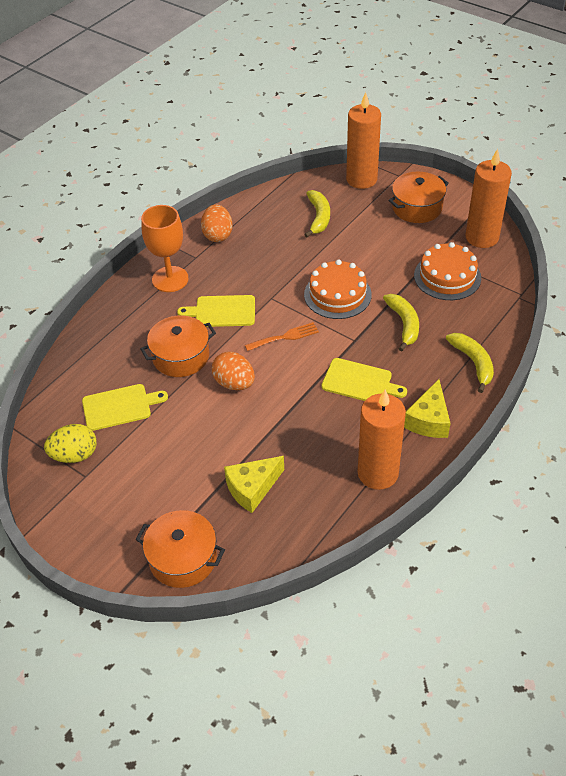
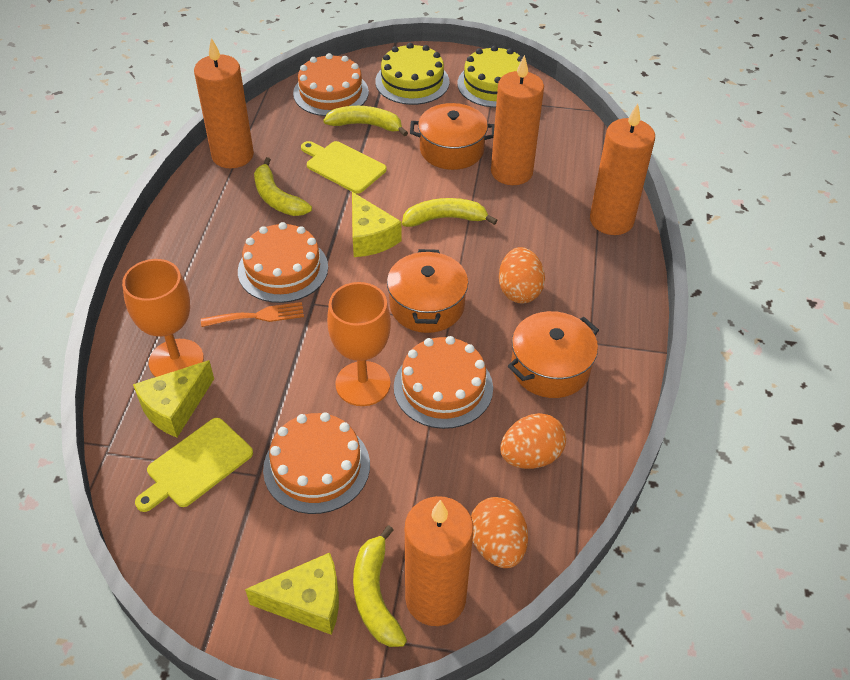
orange cake: [304,259,372,319] [414,242,481,300] = 2 -> [238,222,328,303] [263,412,370,514] [293,53,369,116] [394,336,493,429] = 4
orange candle: [346,92,381,189] [358,390,406,490] [466,149,512,248] = 3 -> [194,38,254,168] [405,496,474,626] [491,55,544,185] [590,104,655,235] = 4
orange egg: [201,204,233,242] [212,352,255,390] = 2 -> [471,497,528,568] [499,247,545,304] [500,413,566,469] = 3
orange goblet: [141,205,189,292] = 1 -> [122,259,204,377] [327,282,391,406] = 2
yellow banana: [304,190,330,237] [383,294,419,351] [446,333,494,393] = 3 -> [254,157,312,216] [323,106,408,136] [353,525,407,647] [402,198,497,227] = 4
yellow cake: none = 0 -> [375,43,450,105] [457,45,523,108] = 2
yellow cheese: [224,456,284,513] [404,379,451,438] = 2 -> [133,360,214,437] [245,553,339,635] [352,192,402,257] = 3
yellow cutting board: [82,384,168,431] [177,295,255,327] [321,358,407,401] = 3 -> [135,418,253,512] [301,141,387,193] = 2
yellow egg: [44,424,97,463] = 1 -> none = 0

